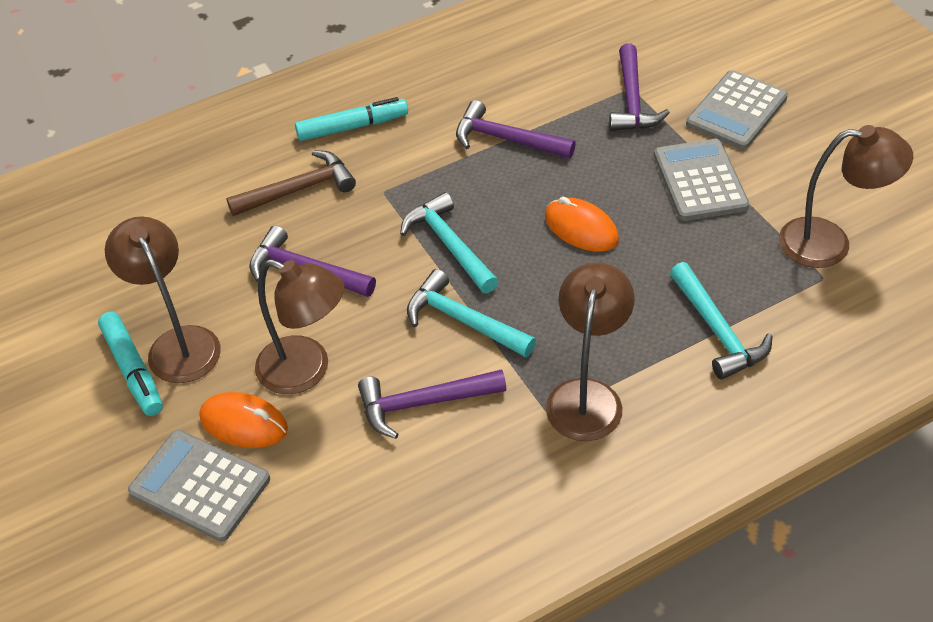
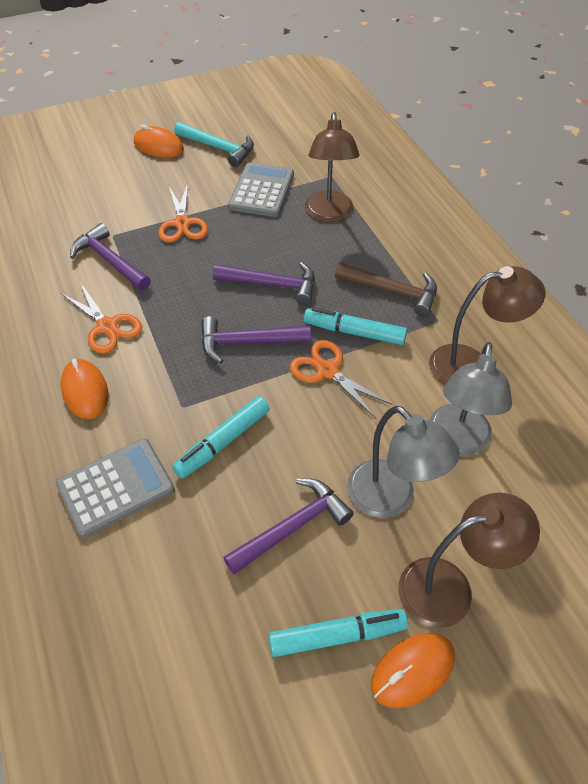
brown lamp: [105,216,221,383] [255,259,344,394] [546,262,635,441] [779,125,913,268] = 4 -> [305,112,359,222] [398,493,540,628] [429,266,545,385] = 3
grey calculator: [128,430,270,542] [654,139,749,221] [686,70,788,150] = 3 -> [56,439,175,538] [228,162,294,217] = 2
grey lamp: none = 0 -> [347,406,460,518] [429,342,512,456] = 2
orange mouse: [200,392,288,448] [545,197,619,252] = 2 -> [61,359,109,419] [134,125,184,157] [371,633,455,708] = 3
orange scissors: none = 0 -> [61,282,142,353] [158,183,208,243] [290,340,392,419] = 3
turquoise hammer: [400,192,498,293] [407,269,536,357] [670,262,773,379] = 3 -> [174,122,254,167] = 1
turquoise marker: [98,312,163,416] [295,97,408,141] = 2 -> [172,396,270,479] [269,609,408,657] [304,308,407,345] = 3

